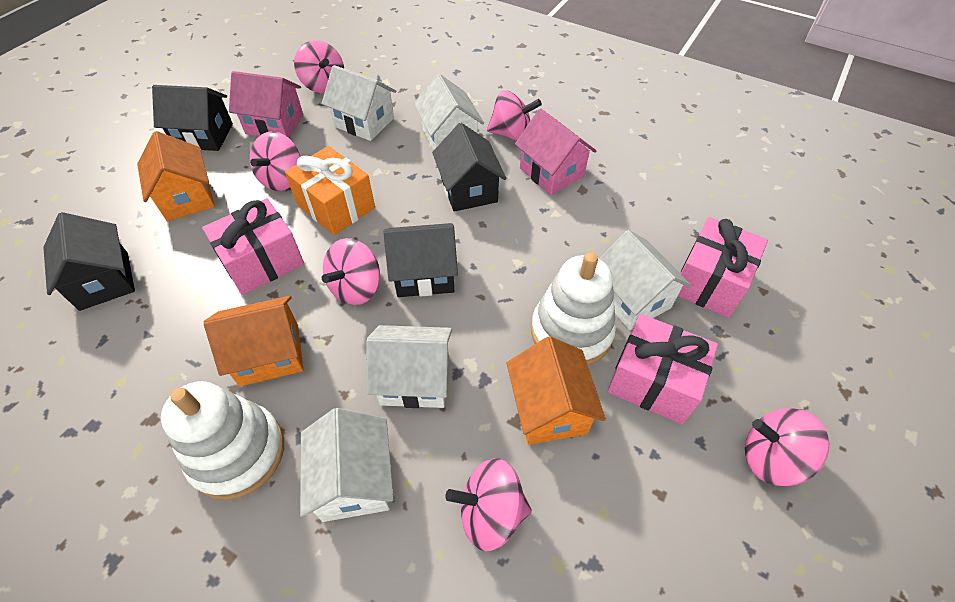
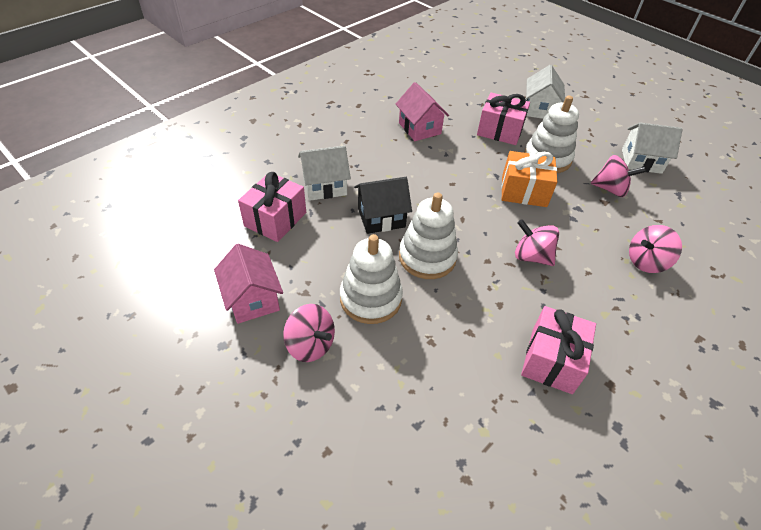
black house: [43,212,135,311] [152,85,233,151] [383,223,458,297] [432,123,506,212] = 4 -> [354,177,412,234] = 1
orange house: [137,131,215,221] [203,296,303,386] [507,336,606,445] = 3 -> none = 0
pink spinning top: [250,131,300,191] [294,40,344,93] [322,238,380,305] [445,458,532,551] [487,90,542,141] [745,408,829,486] = 6 -> [283,304,335,362] [515,219,559,266] [591,155,646,197] [629,225,682,273] = 4
white house: [300,408,394,522] [322,65,396,141] [367,325,452,408] [414,74,484,150] [599,230,691,330] = 5 -> [298,146,351,201] [526,65,565,119] [622,123,683,174] = 3
white stacking toy: [161,381,284,500] [531,253,616,365] = 2 -> [340,234,403,324] [399,193,458,279] [524,96,579,173] = 3

